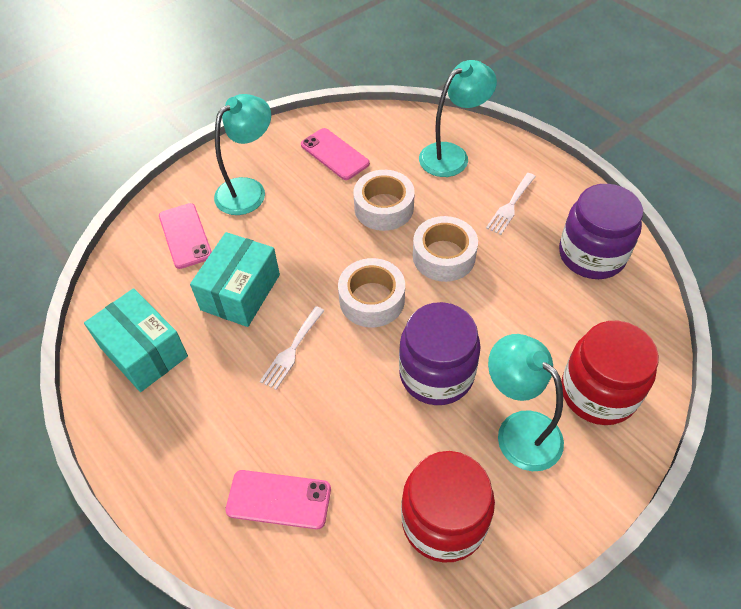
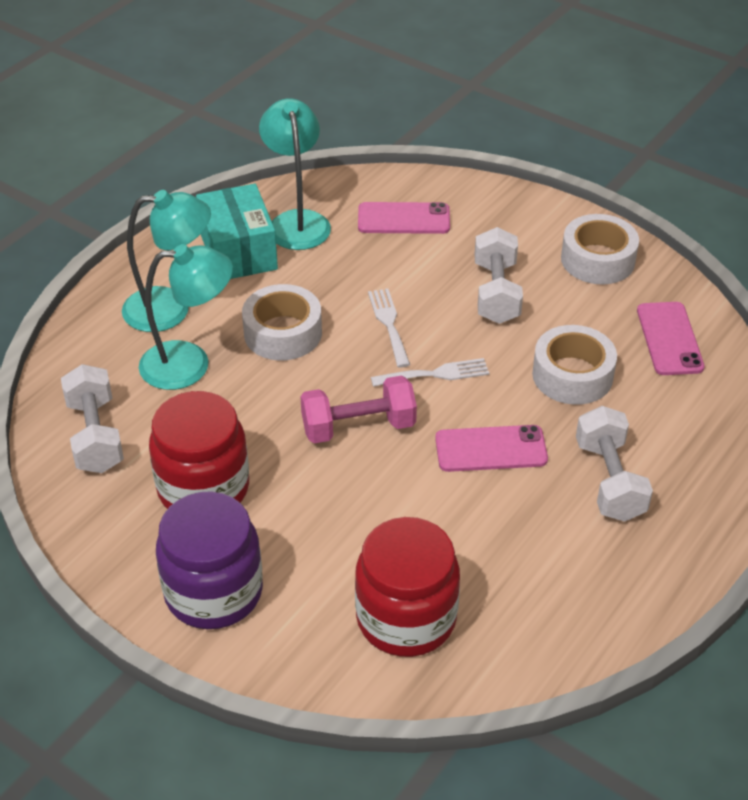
pink dumbbell: none = 0 -> [300,376,417,443] = 1
purple jar: [399,302,481,405] [559,184,643,279] = 2 -> [156,491,263,629] = 1
turquoise box: [84,288,188,392] [190,232,280,327] = 2 -> [196,184,278,279] = 1
white dumbbell: none = 0 -> [61,364,124,473] [475,227,523,324] [576,406,653,522] = 3

